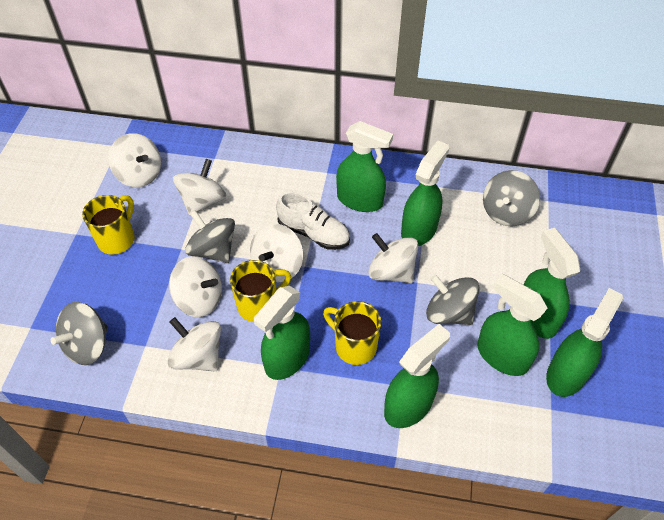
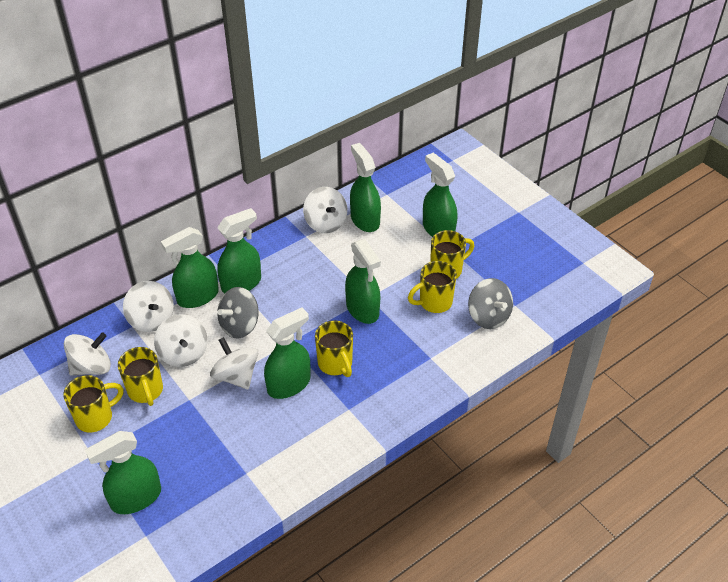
grey spinning top: [50,302,108,365] [185,210,235,263] [426,275,480,325] [483,170,540,226] = 4 -> [217,287,259,338] [468,278,513,329] = 2
white shoe: [276,191,350,250] = 1 -> none = 0
white spinning top: [108,133,161,187] [167,317,221,371] [169,256,222,317] [173,159,226,216] [250,223,303,282] [368,233,418,283] = 6 -> [64,332,111,376] [123,281,174,332] [154,315,207,367] [210,337,258,389] [303,187,347,233] = 5
yellow mug: [82,195,135,255] [230,260,291,322] [323,301,381,365] = 3 -> [63,375,123,433] [118,347,163,406] [315,320,353,377] [408,261,457,313] [430,230,474,279] = 5

